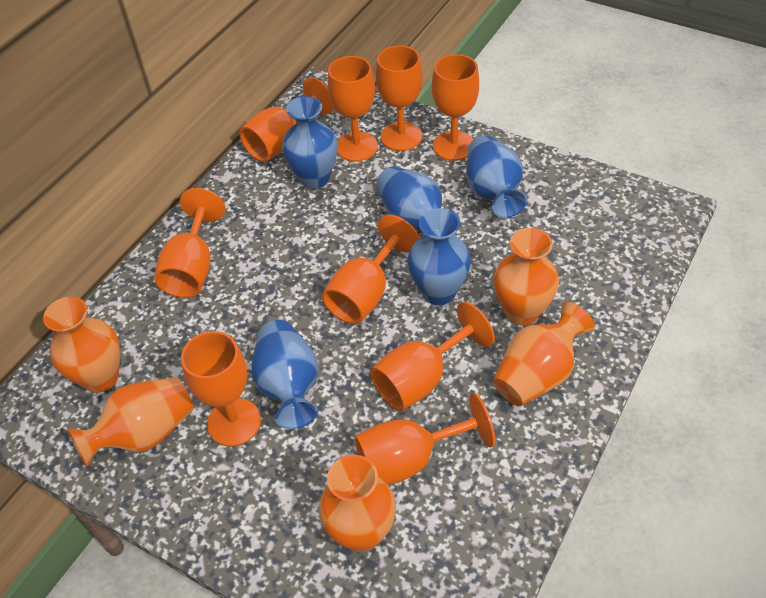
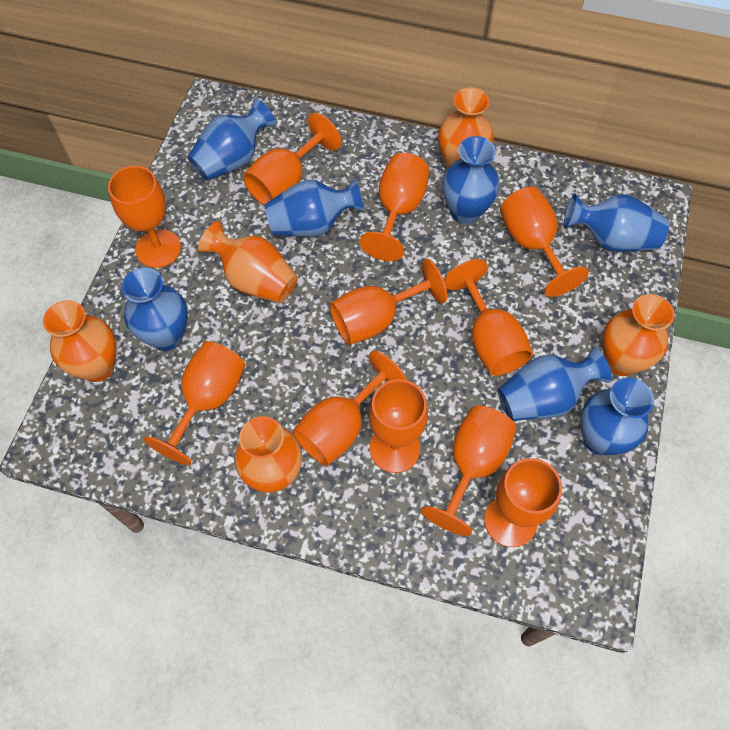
blue vase: [251,320,318,429] [282,96,338,189] [376,166,460,229] [408,208,471,305] [467,135,527,218] = 5 -> [122,267,188,351] [188,98,276,181] [264,178,364,237] [442,136,500,224] [498,347,612,421] [564,193,669,252] [580,378,654,456] = 7
orange goblet: [155,188,225,298] [181,331,261,446] [239,77,334,162] [322,215,419,324] [328,56,378,162] [355,393,495,485] [370,302,495,411] [376,45,423,151] [432,54,479,161] = 9 -> [108,166,181,268] [144,341,245,465] [243,113,341,205] [292,351,407,466] [330,259,447,345] [360,153,430,261] [369,379,428,473] [421,406,516,536] [444,259,533,376] [484,458,562,547] [500,187,589,297] = 11

